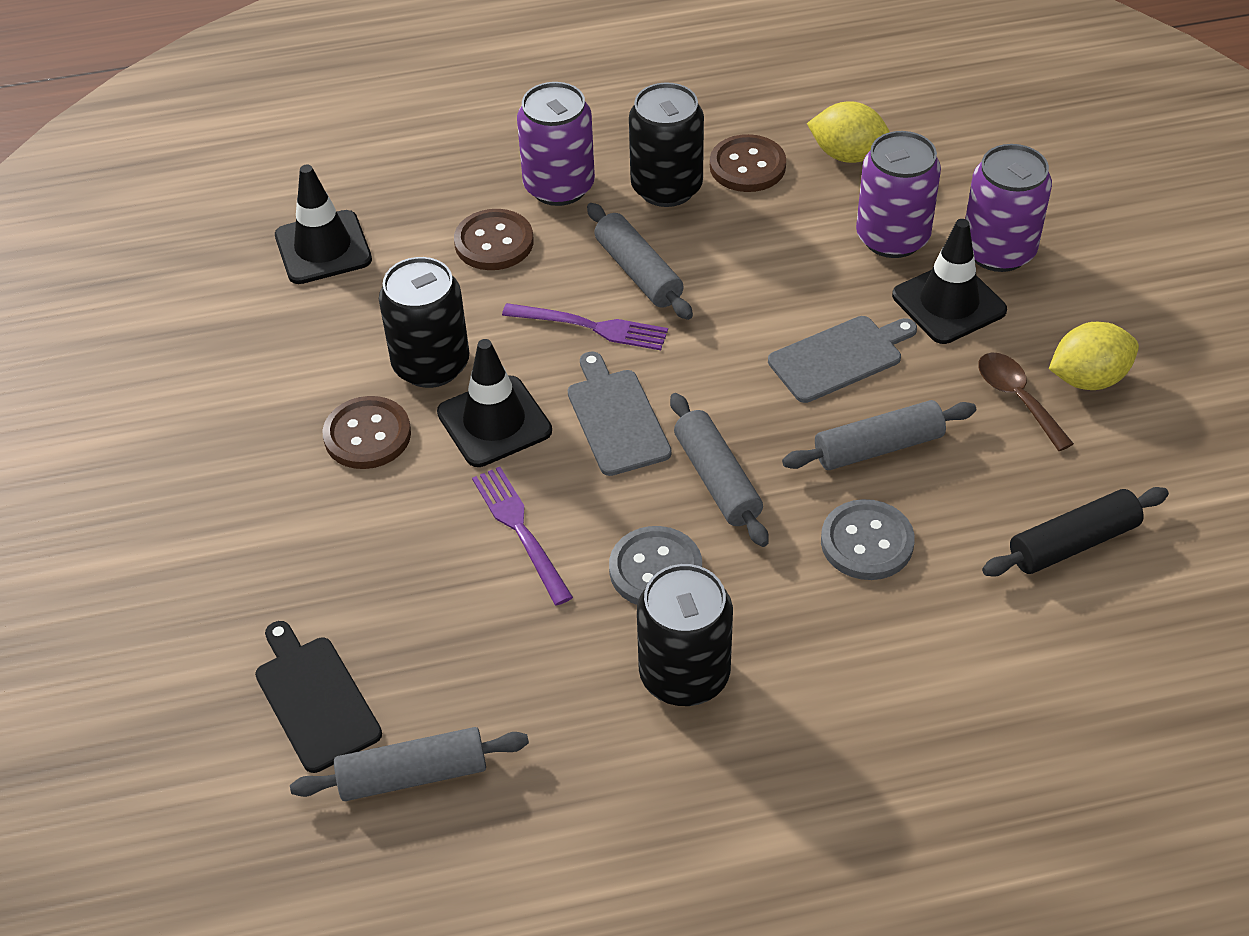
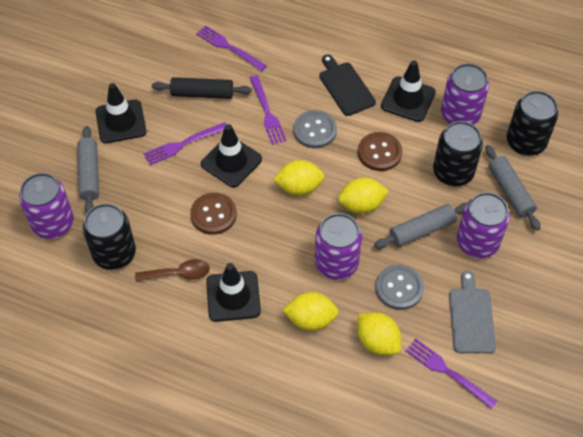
black traffic cone: [275,165,372,284] [437,339,552,467] [892,219,1007,344] = 3 -> [95,83,146,143] [201,124,262,188] [206,263,261,322] [381,60,436,122] = 4
brown button: [323,396,411,469] [454,209,533,270] [710,134,786,192] = 3 -> [190,193,237,235] [358,132,402,171] = 2
grey cutting board: [568,351,672,476] [768,316,917,403] = 2 -> [449,271,496,353] = 1
grey rolling pin: [290,727,529,801] [587,203,693,320] [670,393,769,547] [782,400,976,470] = 4 -> [77,126,99,213] [374,203,467,249] [485,145,541,230] = 3
purple can: [517,82,595,206] [856,131,941,258] [965,144,1052,272] = 3 -> [19,173,74,239] [315,213,362,280] [441,63,489,125] [457,192,510,258] = 4
purple fork: [472,467,573,606] [502,303,668,350] = 2 -> [143,122,227,165] [196,25,267,71] [250,75,287,145] [405,339,497,409] = 4
yellow lemon: [807,101,890,163] [1049,322,1139,390] = 2 -> [273,160,324,196] [282,292,339,331] [338,177,389,214] [358,312,401,355] = 4

